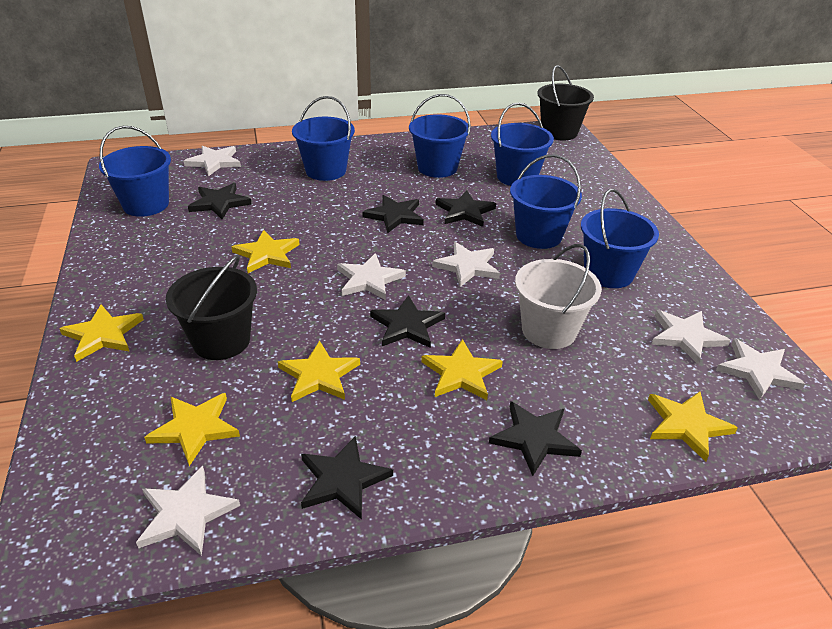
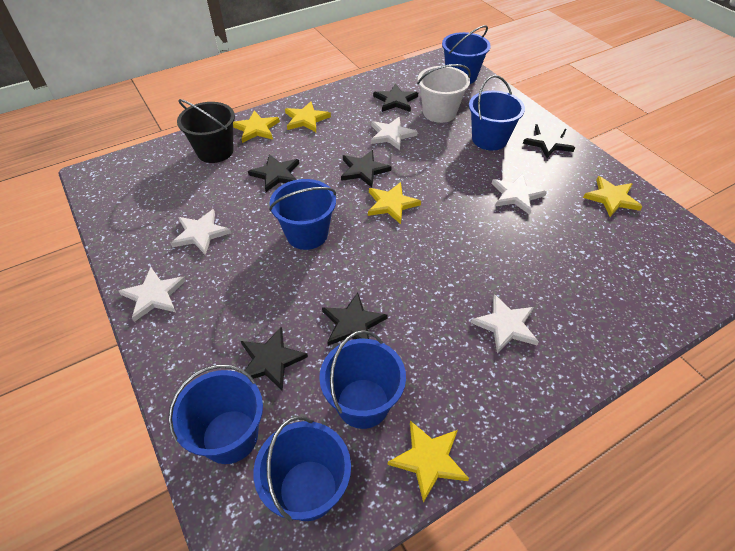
black bucket: [166,255,257,360] [537,65,594,140] = 2 -> [177,99,235,163] = 1
white star: [136,466,240,556] [184,146,241,177] [337,253,406,300] [432,242,500,287] [651,310,731,364] [716,338,805,400] = 6 -> [119,268,186,322] [171,209,231,255] [371,117,418,150] [471,294,539,353] [492,174,547,215] = 5
yellow star: [60,304,144,362] [144,393,240,466] [231,230,300,273] [278,340,360,402] [421,339,503,400] [648,392,738,462] = 6 -> [233,110,280,143] [285,101,331,132] [368,182,421,224] [388,421,469,503] [583,176,643,217] = 5

